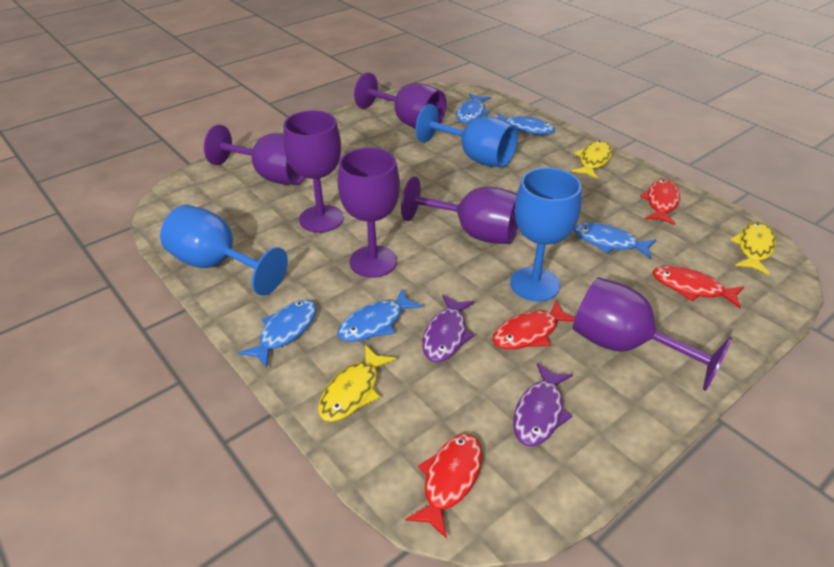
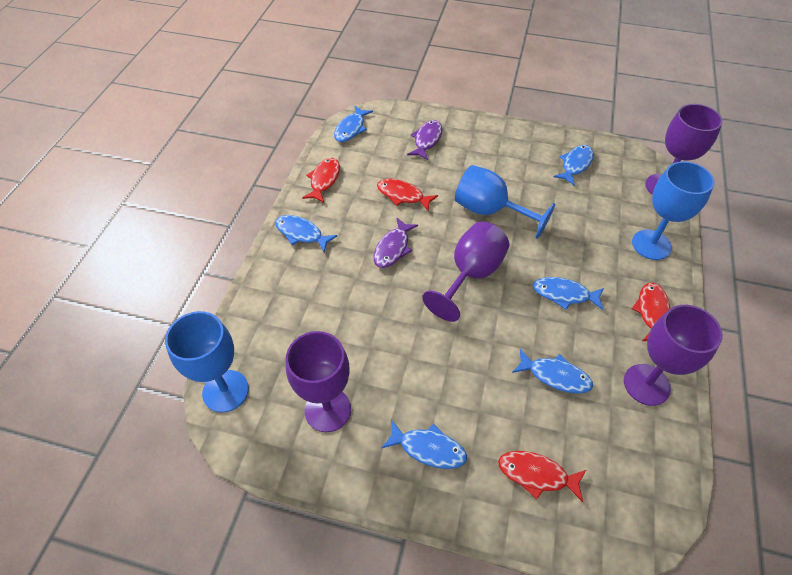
blue fish: [238,299,317,368] [337,289,423,342] [456,94,491,123] [498,113,555,134] [574,223,656,259] = 5 -> [275,215,338,252] [334,106,373,142] [381,420,467,469] [512,349,593,393] [533,277,604,310] [554,145,594,186] = 6
purple goblet: [204,125,305,185] [283,110,344,233] [338,148,400,278] [354,73,446,128] [401,176,518,244] [573,277,732,391] = 6 -> [286,331,351,432] [422,221,509,322] [624,305,723,406] [645,104,723,195] = 4
yellow fish: [318,345,396,422] [572,141,613,179] [730,222,776,275] = 3 -> none = 0

